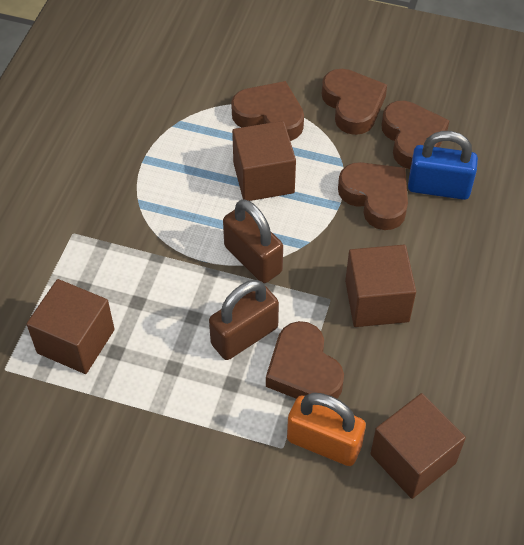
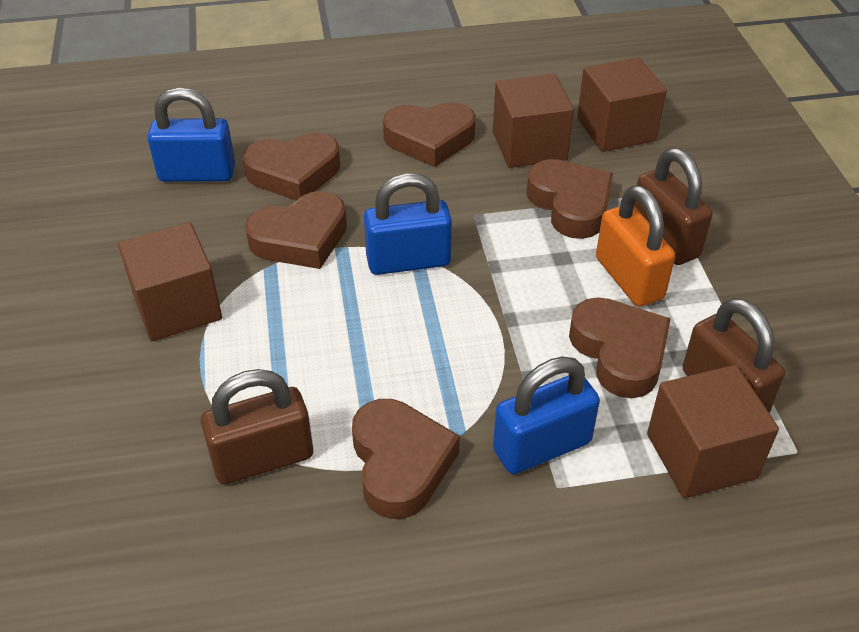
blue padlock: [408,131,478,200] = 1 -> [147,87,235,182] [364,173,452,275] [493,356,600,474] = 3
brown heart: [231,81,304,141] [266,321,344,399] [322,69,387,135] [338,162,408,230] [381,101,450,169] = 5 -> [243,132,340,200] [245,191,347,269] [352,399,460,519] [383,102,476,167] [526,159,613,239] [569,297,671,398] = 6
brown padlock: [209,280,279,360] [223,199,283,283] = 2 -> [201,369,313,484] [634,148,713,265] [683,298,785,413] = 3

